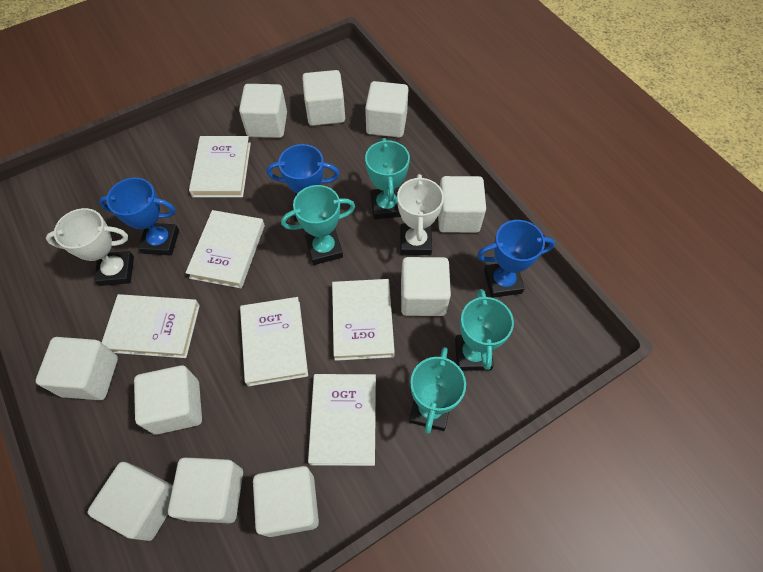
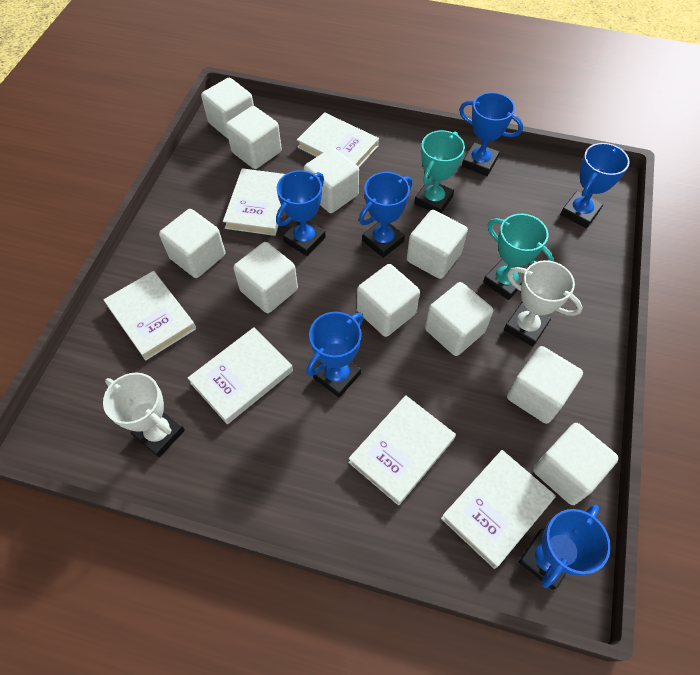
blue trophy: [99,178,179,255] [267,144,340,222] [477,220,555,298] = 3 -> [276,170,326,256] [306,312,364,397] [359,172,412,258] [459,92,523,176] [519,505,611,590] [560,143,630,228] = 6
turquoise trophy: [281,185,355,265] [365,138,410,219] [409,347,466,434] [455,289,514,371] = 4 -> [414,130,465,213] [483,214,554,300] = 2

